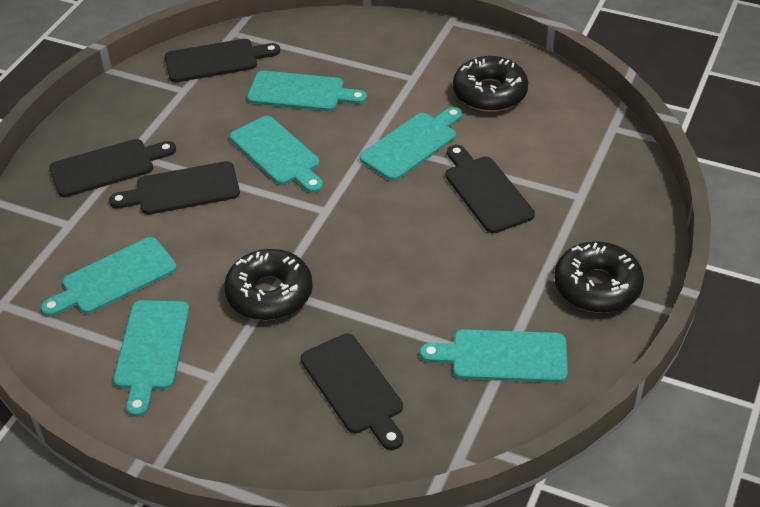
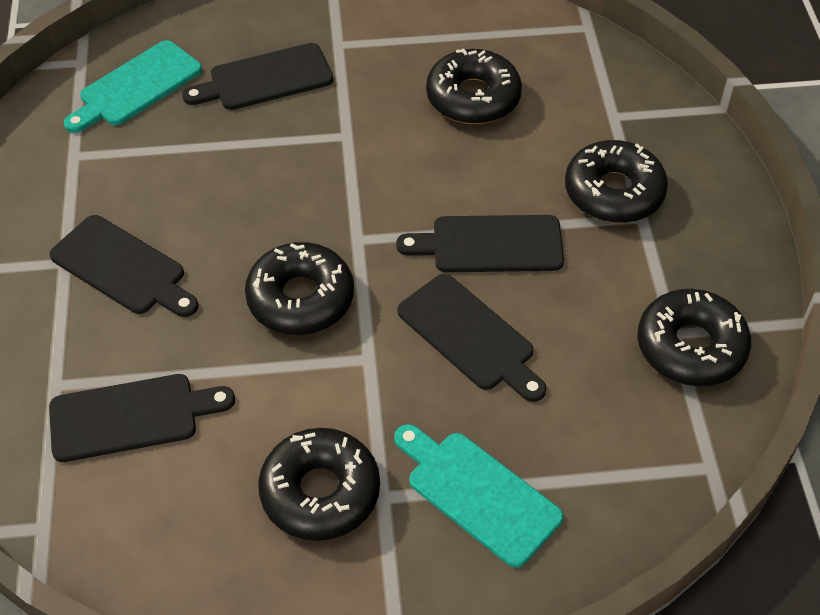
black donut: [224,249,313,320] [453,56,528,112] [554,242,644,313] = 3 -> [245,242,354,335] [258,428,380,541] [426,49,522,124] [565,140,668,223] [637,289,751,386] = 5
turquoise cutting board: [41,237,177,317] [113,300,190,417] [230,116,323,193] [247,71,367,111] [360,107,463,181] [420,329,568,383] = 6 -> [64,40,202,133] [394,424,563,568] = 2

